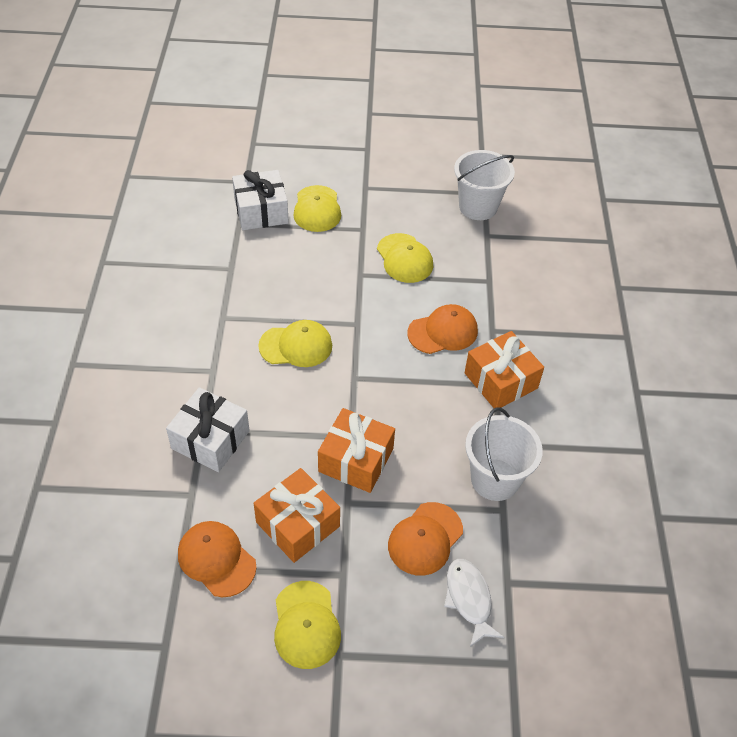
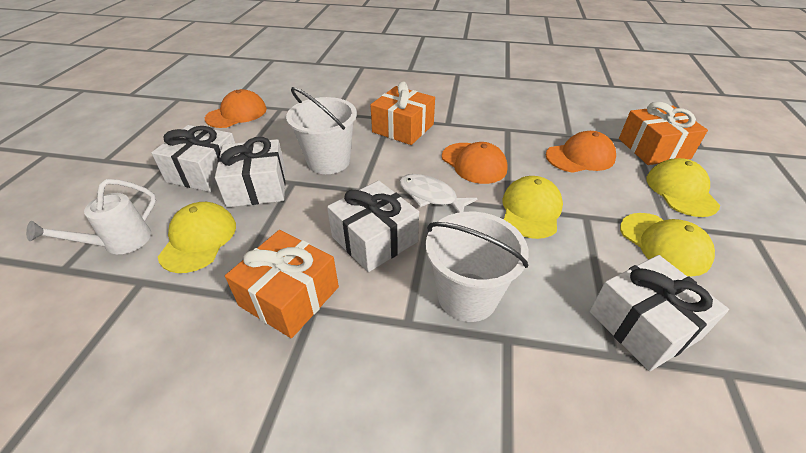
white gift: [166,387,250,472] [232,170,289,230] = 2 -> [151,125,235,192] [215,137,285,207] [327,181,419,272] [590,255,729,371] = 4
white watering can: none = 0 -> [26,179,156,254] = 1

